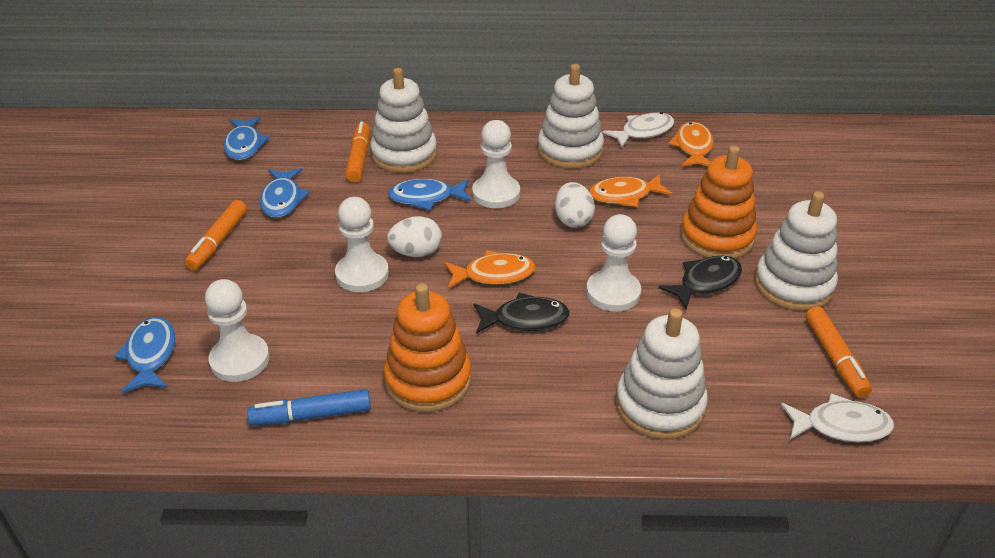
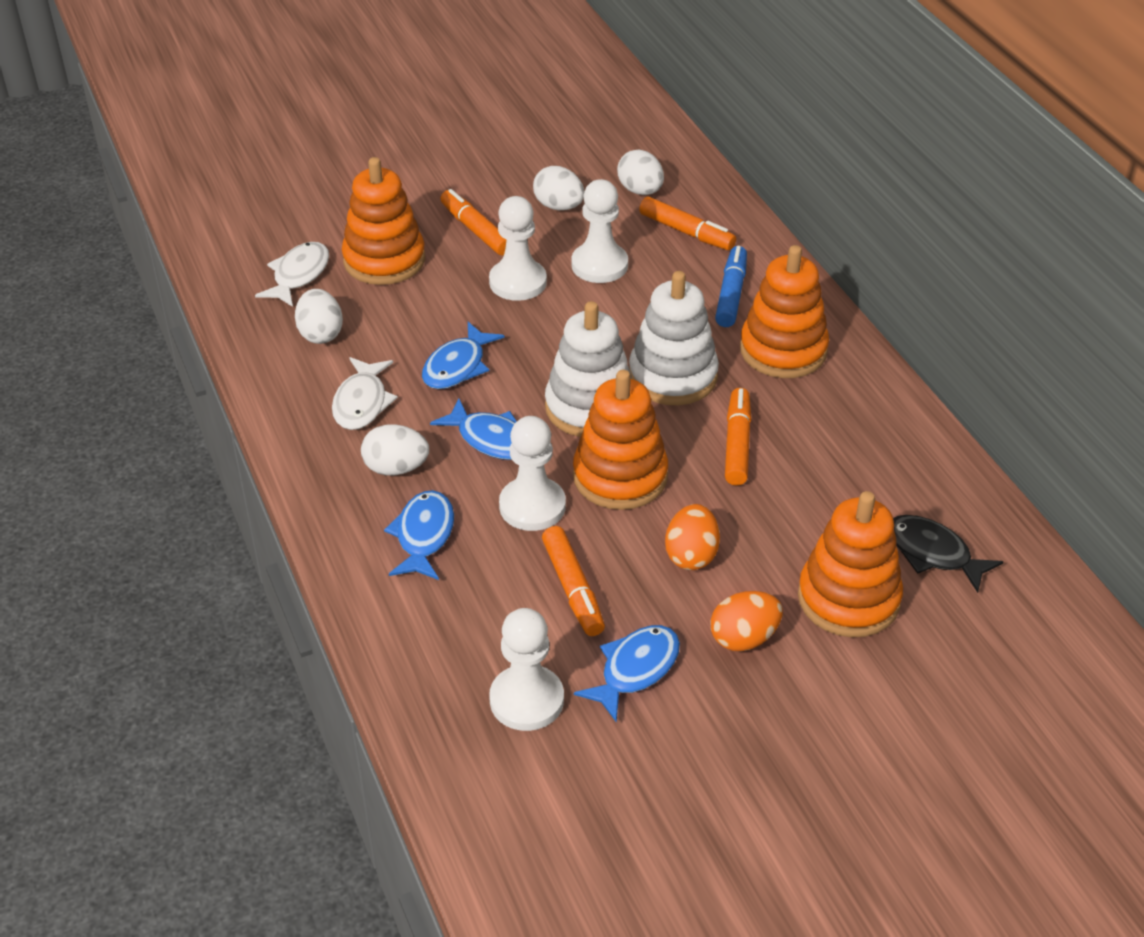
black fish: [473,292,570,334] [658,256,742,309] = 2 -> [893,515,1003,593] = 1
orange egg: none = 0 -> [665,504,720,570] [710,591,782,652] = 2
orange fish: [444,250,535,289] [589,174,673,207] [668,122,714,167] = 3 -> none = 0
orange marker: [185,200,247,270] [345,121,370,182] [805,306,872,398] = 3 -> [440,189,506,256] [542,526,605,636] [639,197,736,250] [725,388,751,486] = 4
orange stacking toy: [384,283,471,412] [680,146,757,259] = 2 -> [342,157,425,285] [573,370,668,510] [740,245,829,378] [798,491,903,637] = 4
white egg: [387,216,442,257] [555,182,595,228] = 2 -> [295,289,343,344] [361,424,429,476] [533,166,584,210] [617,149,664,195] = 4
white stacking toy: [370,68,437,173] [538,64,604,169] [616,308,708,440] [755,191,838,311] = 4 -> [545,301,632,437] [629,271,719,405] = 2

